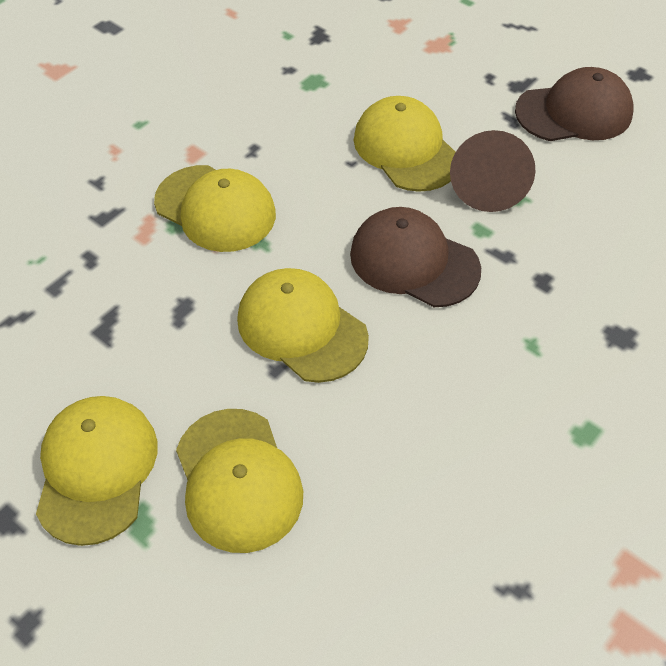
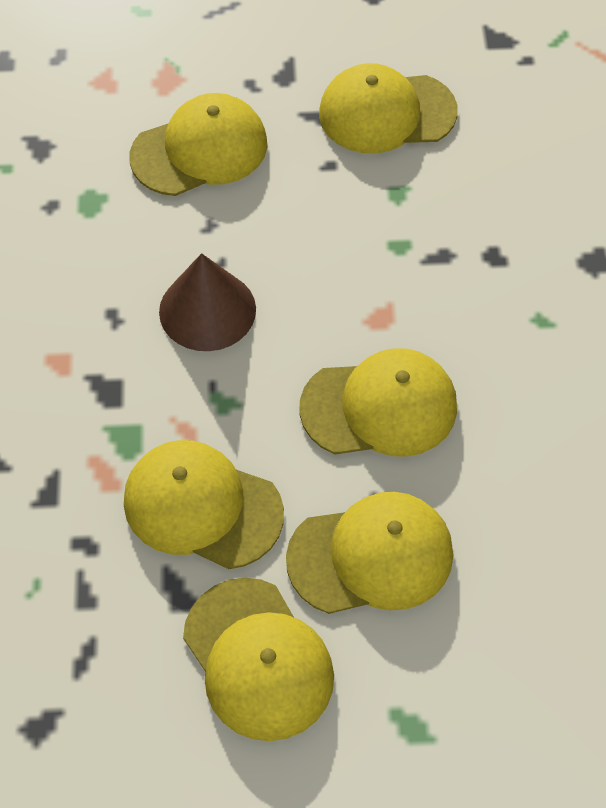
brown cap: [350,207,481,307] [515,67,633,141] = 2 -> none = 0
yellow cap: [36,396,157,546] [154,165,276,252] [176,409,303,553] [237,268,369,383] [354,96,455,192] = 5 -> [124,440,284,569] [130,93,267,196] [183,578,334,741] [286,492,453,614] [299,348,457,457] [319,63,458,154] = 6

